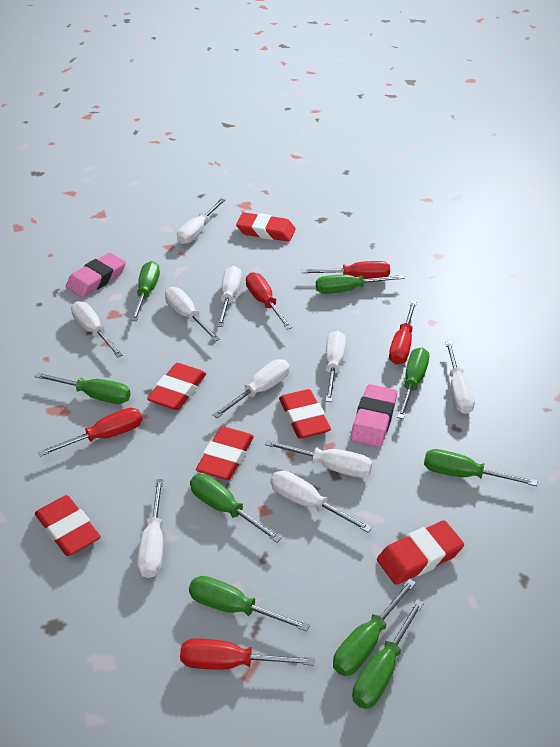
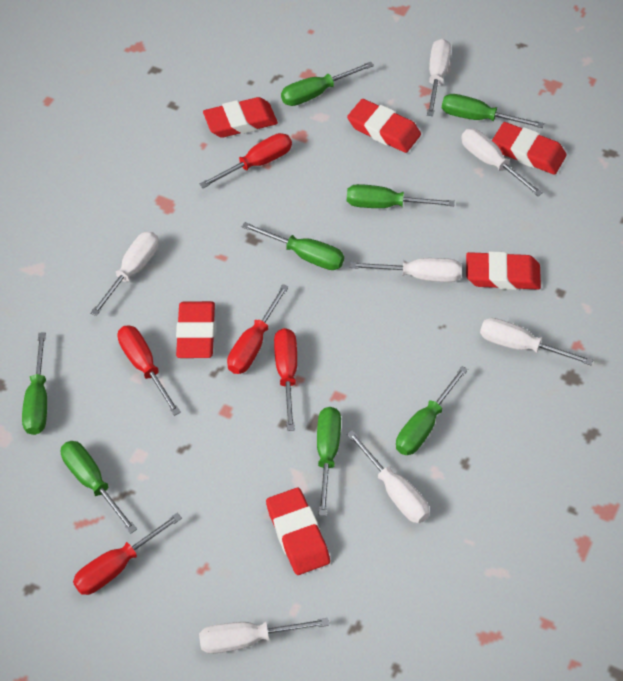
green screwdriver: [34,372,131,404] [131,261,160,321] [189,576,310,632] [190,474,282,543] [316,274,404,294] [333,579,416,676] [352,600,424,709] [397,347,429,419] [424,449,538,486] = 9 -> [22,333,47,435] [61,441,137,533] [242,222,344,270] [281,62,374,106] [317,407,341,516] [347,184,455,208] [396,366,468,455] [442,94,544,128] = 8
pink eraser: [66,253,126,297] [351,384,397,447] = 2 -> none = 0
white screwdriver: [71,301,123,358] [137,479,163,578] [165,287,220,341] [177,199,225,244] [213,359,289,418] [217,266,242,327] [265,440,372,478] [271,471,372,533] [326,331,346,402] [445,341,475,414] = 10 -> [90,232,159,316] [199,618,329,654] [347,430,430,523] [350,258,462,282] [427,39,451,116] [461,129,543,196] [480,318,593,365] = 7

